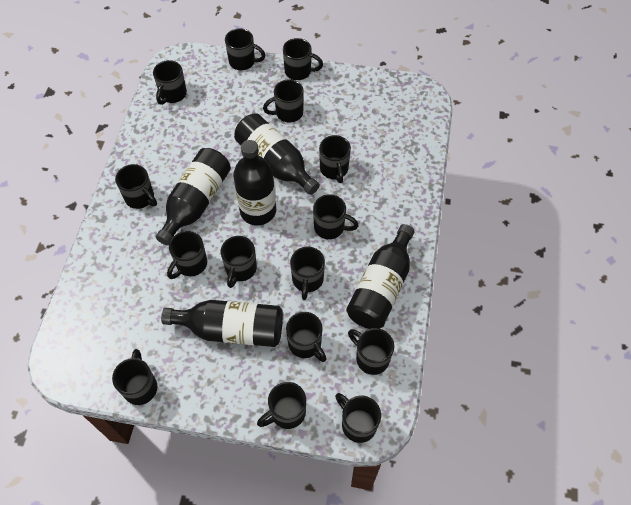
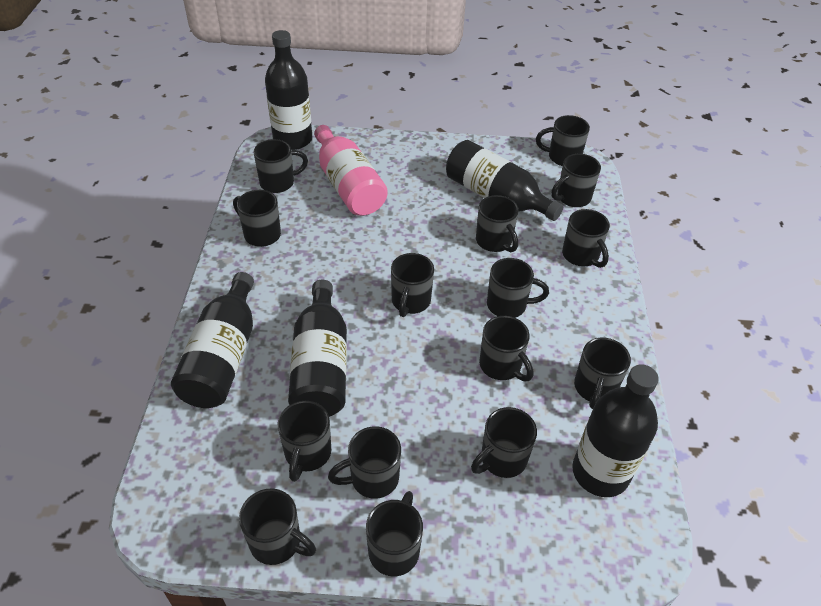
pink bottle: none = 0 -> [314,125,388,216] = 1

